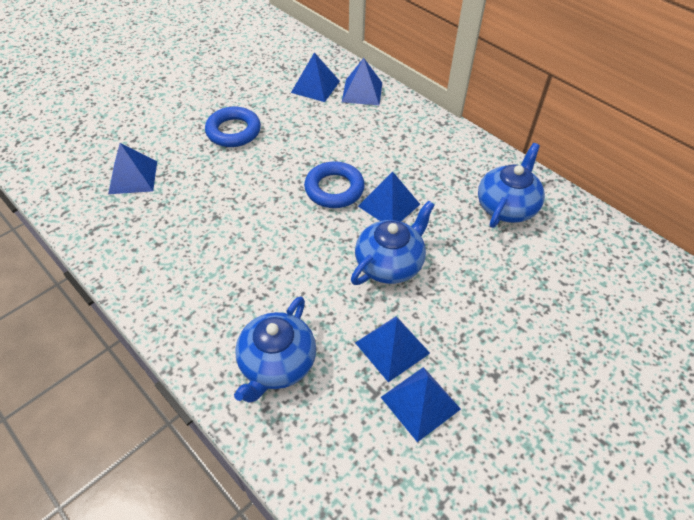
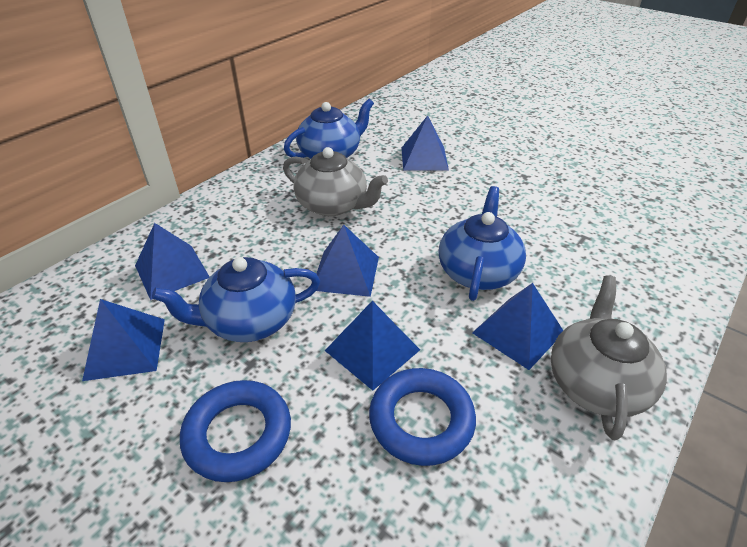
grey teapot: none = 0 -> [283,147,388,216] [551,276,667,441] = 2

